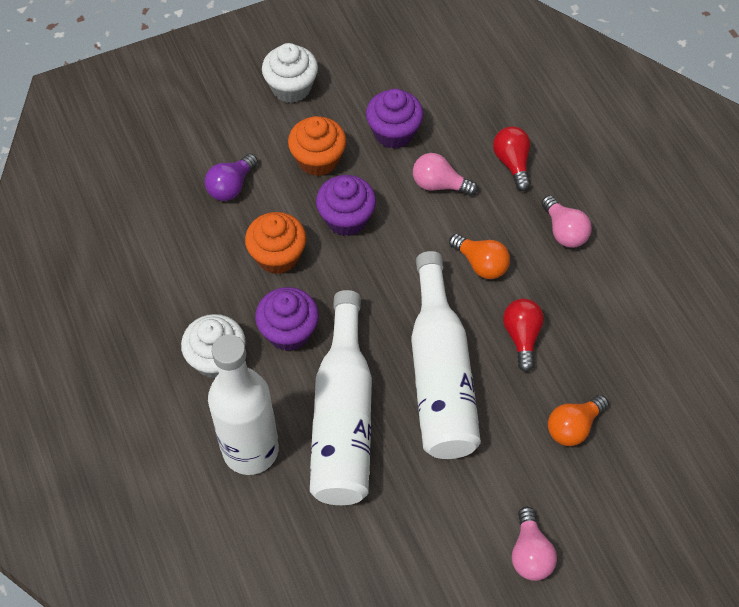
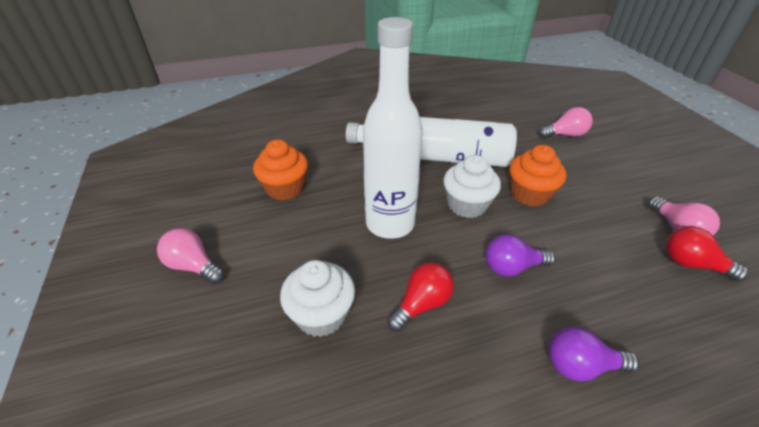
orange light bulb: [449,234,510,279] [548,395,609,446] = 2 -> none = 0
purple cupcake: [255,287,319,351] [316,175,376,236] [366,89,423,149] = 3 -> none = 0
purple light bulb: [205,154,258,201] = 1 -> [485,235,555,277] [548,327,639,382] = 2
white bottle: [208,334,279,475] [310,290,372,505] [411,251,481,459] = 3 -> [346,117,517,167] [363,17,423,239] = 2

